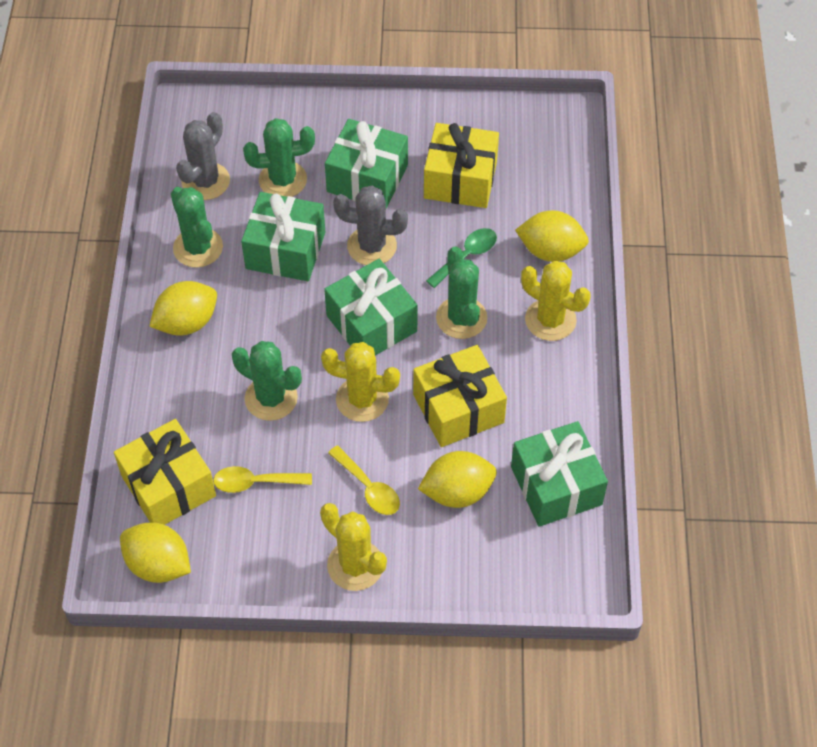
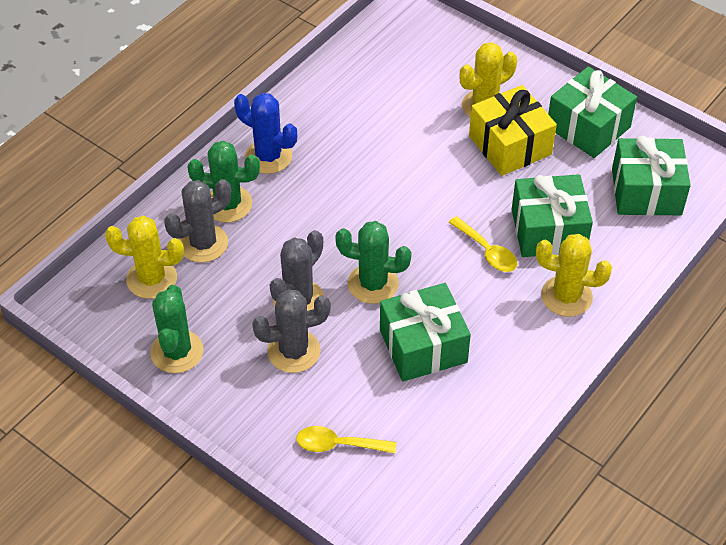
blue cactus: none = 0 -> [234,93,297,174] = 1
green cactus: [171,187,223,268] [232,341,302,421] [243,118,315,197] [436,246,487,339] = 4 -> [150,285,204,373] [187,141,260,223] [335,221,412,304] = 3
green spoon: [426,228,497,288] = 1 -> none = 0
grey cactus: [176,112,230,200] [333,186,408,265] = 2 -> [164,179,231,262] [252,289,331,373] [270,230,324,311] = 3
yellow gift: [114,419,216,525] [413,345,507,447] [424,123,499,208] = 3 -> [469,85,557,176] = 1
yellow lemon: [120,522,191,583] [149,281,217,336] [418,451,497,508] [515,210,589,262] = 4 -> none = 0

